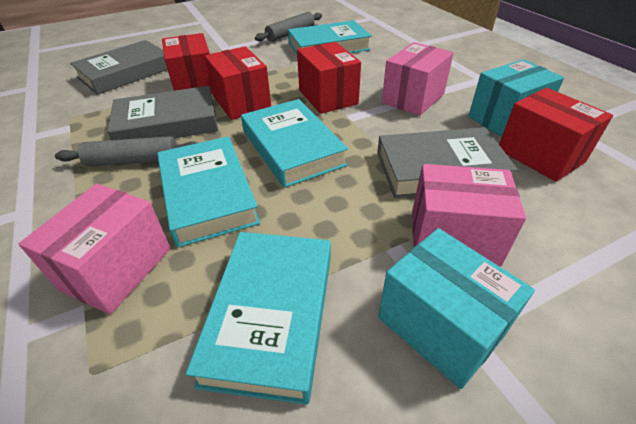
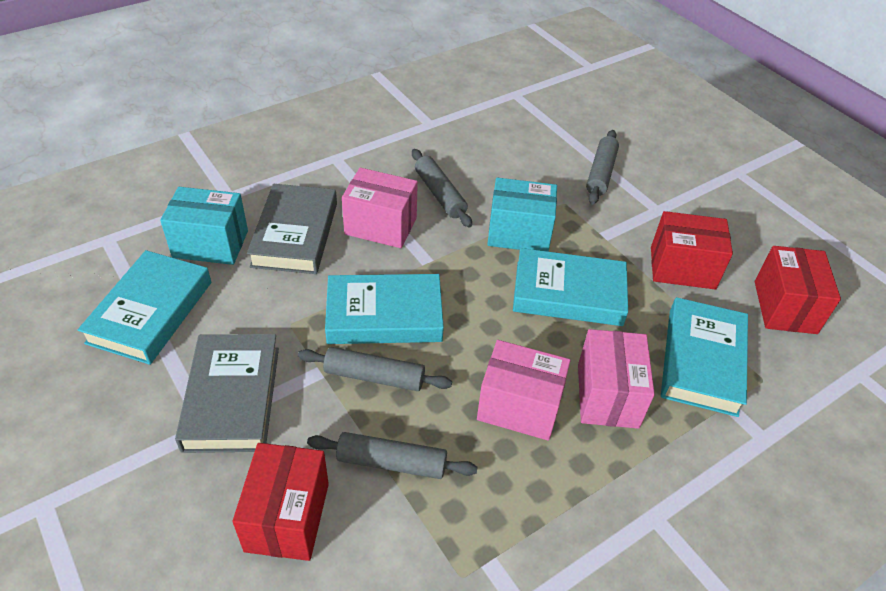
grey book: [70,40,168,95] [107,86,218,140] [377,127,518,198] = 3 -> [175,334,279,453] [247,184,337,274] = 2
grey rolling pin: [55,136,197,166] [255,12,322,42] = 2 -> [298,347,452,391] [307,432,478,479] [412,149,472,227] [586,130,619,204] = 4
red box: [162,33,213,94] [204,46,271,120] [297,42,361,114] [499,88,613,182] = 4 -> [232,443,329,561] [651,211,733,289] [755,246,841,334] = 3

